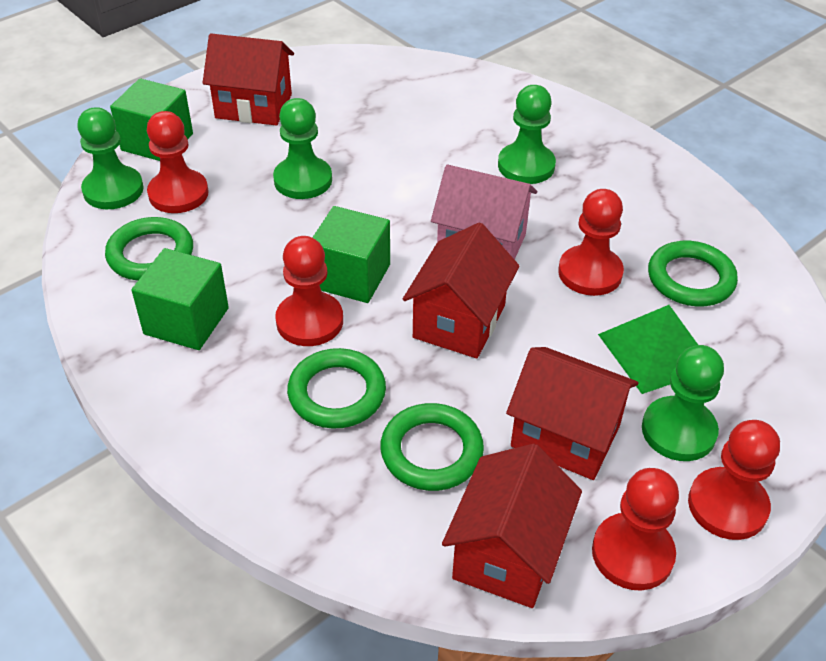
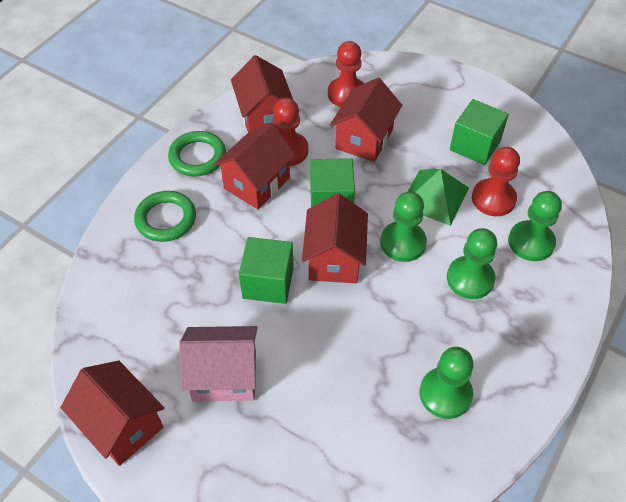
green ring: [105,217,193,281] [287,348,386,429] [380,403,484,491] [648,241,738,306] = 4 -> [134,191,196,242] [168,131,226,176] = 2
red house: [203,34,294,126] [403,222,520,358] [442,443,582,608] [506,347,639,480] = 4 -> [60,360,164,466] [214,123,296,209] [231,55,293,132] [302,193,368,283] [330,78,402,162] = 5
red pawn: [147,111,209,213] [275,236,343,346] [558,189,624,296] [592,468,679,591] [688,420,780,540] = 5 -> [273,98,308,166] [328,41,364,107] [472,147,520,216] = 3

